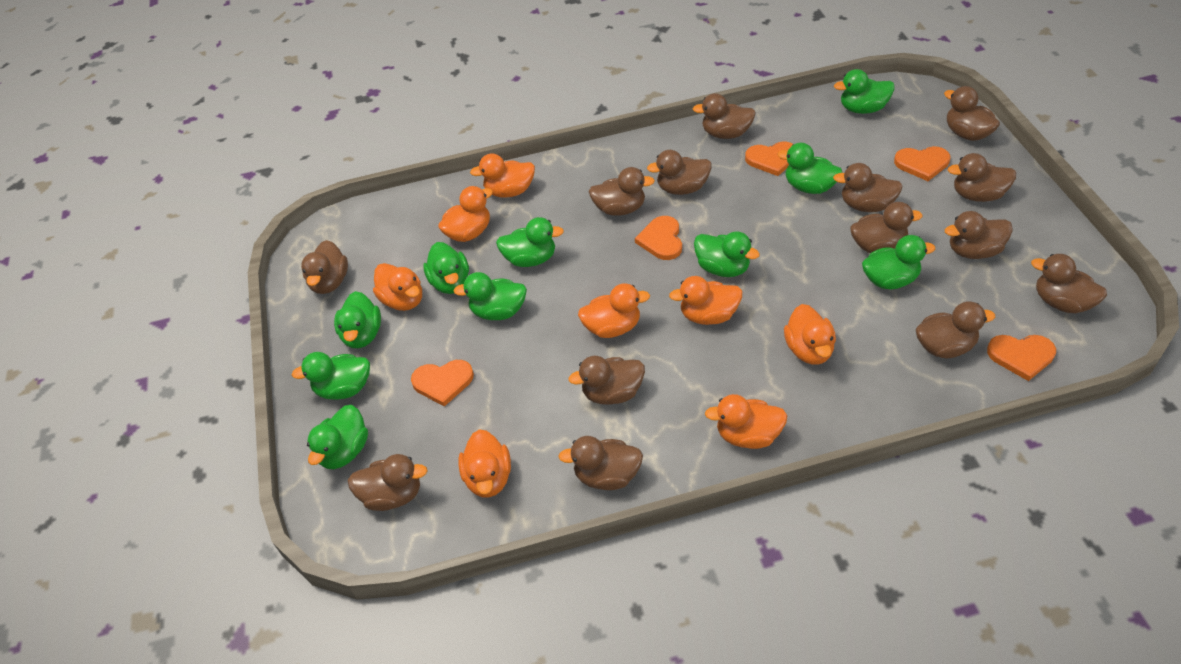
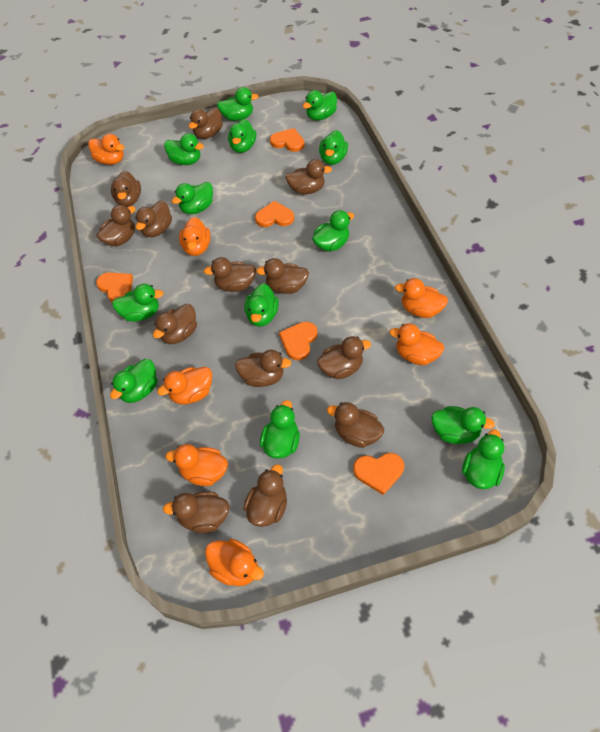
brown duck: [301,240,348,294] [348,454,428,511] [558,436,643,490] [568,356,645,405] [588,167,655,216] [647,150,711,195] [693,93,756,139] [833,163,903,212] [850,202,923,253] [916,301,995,358] [944,86,1000,141] [945,211,1013,259] [948,153,1016,202] [1031,254,1107,314] = 14 -> [96,205,136,246] [111,171,141,207] [135,201,172,237] [153,304,197,344] [163,492,229,533] [189,108,223,139] [204,257,256,292] [235,350,292,387] [243,464,287,527] [256,258,309,294] [285,159,332,194] [317,336,371,379] [327,402,384,448] = 13
green duck: [292,352,370,400] [307,405,368,469] [334,291,381,348] [423,242,469,294] [454,272,527,320] [496,217,564,267] [694,232,760,277] [777,143,842,194] [834,69,895,114] [862,235,935,289] = 10 -> [110,359,157,403] [112,284,163,322] [164,133,204,165] [172,182,213,214] [217,87,258,121] [228,119,256,153] [244,283,279,327] [260,400,300,459] [303,90,337,121] [312,210,354,252] [319,130,348,165] [431,406,495,444] [462,429,505,489] = 13
orange duck: [373,263,422,311] [438,186,493,242] [458,429,511,497] [470,153,535,198] [578,283,650,338] [669,276,743,325] [705,394,788,449] [784,304,836,365] = 8 -> [88,134,124,165] [157,367,212,404] [165,444,228,486] [179,217,211,256] [205,539,264,586] [389,323,444,365] [395,278,448,318] = 7

